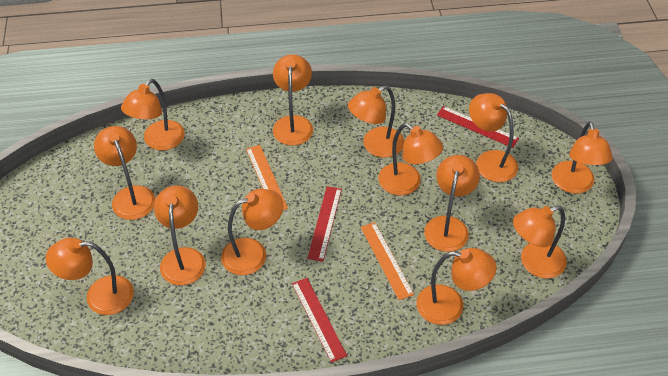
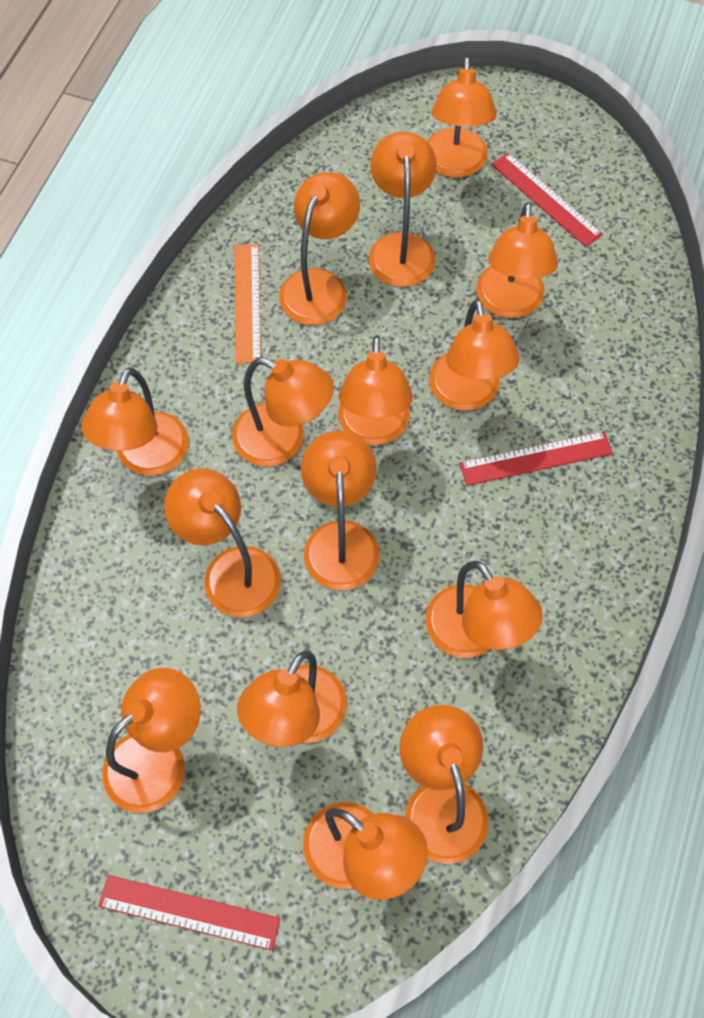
orange lamp: [46,238,134,315] [94,126,156,220] [121,79,185,151] [154,185,206,285] [221,189,284,275] [273,54,313,146] [348,85,404,158] [378,123,443,195] [416,248,497,325] [424,155,480,252] [469,93,518,182] [513,205,567,278] [552,121,613,194] = 13 -> [81,367,189,476] [102,668,201,813] [164,468,281,617] [232,358,334,466] [237,651,347,747] [279,172,360,325] [301,431,380,590] [303,802,428,900] [338,335,413,445] [369,131,437,287] [399,705,489,864] [425,561,543,658] [427,57,497,178] [429,299,520,411] [476,202,558,318] = 15
orange ruler: [246,145,288,210] [361,222,414,300] = 2 -> [235,244,261,364] = 1

